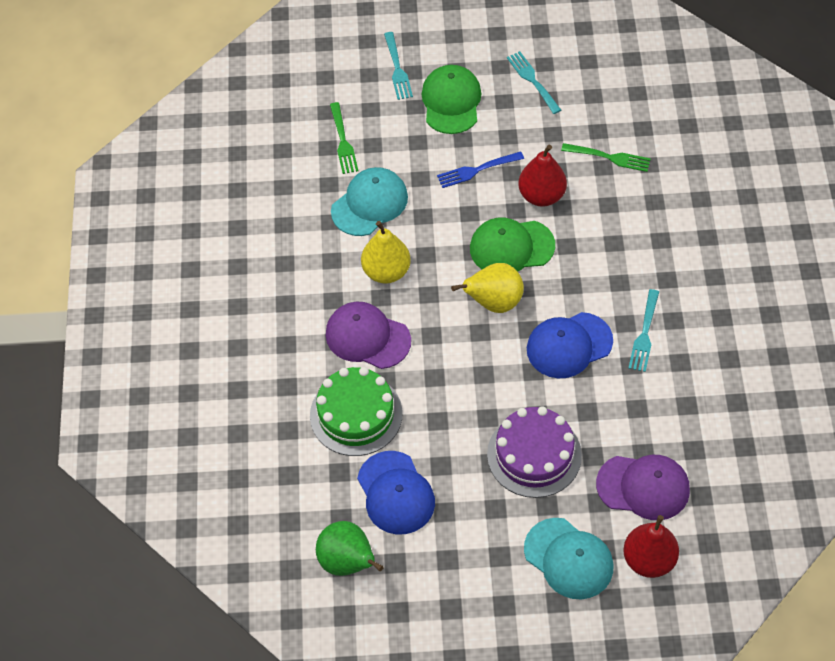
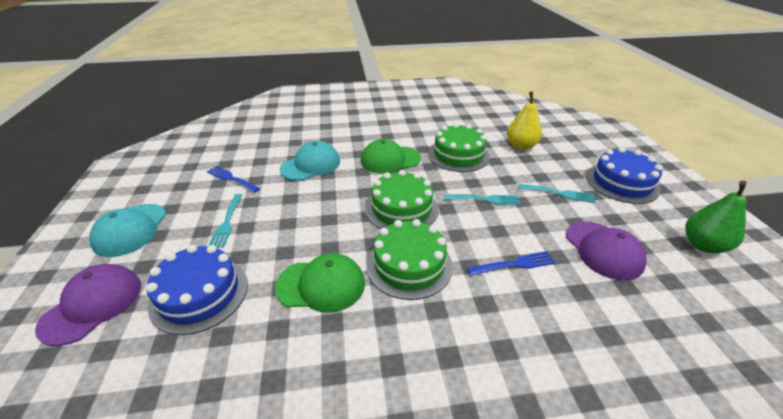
blue cake: none = 0 -> [146,245,248,335] [586,147,663,204] = 2
blue cap: [357,451,435,535] [527,312,613,378] = 2 -> none = 0
blue fork: [437,151,524,188] = 1 -> [207,166,260,192] [467,251,555,276] = 2
green cake: [310,367,403,456] = 1 -> [365,170,439,229] [366,219,453,300] [428,123,490,172] = 3
green fork: [330,102,358,174] [561,143,651,172] = 2 -> none = 0
purple cake: [487,406,582,498] = 1 -> none = 0
red pear: [518,144,567,207] [623,515,679,578] = 2 -> none = 0
yellow pear: [361,221,411,284] [451,263,524,313] = 2 -> [507,91,542,150] = 1

